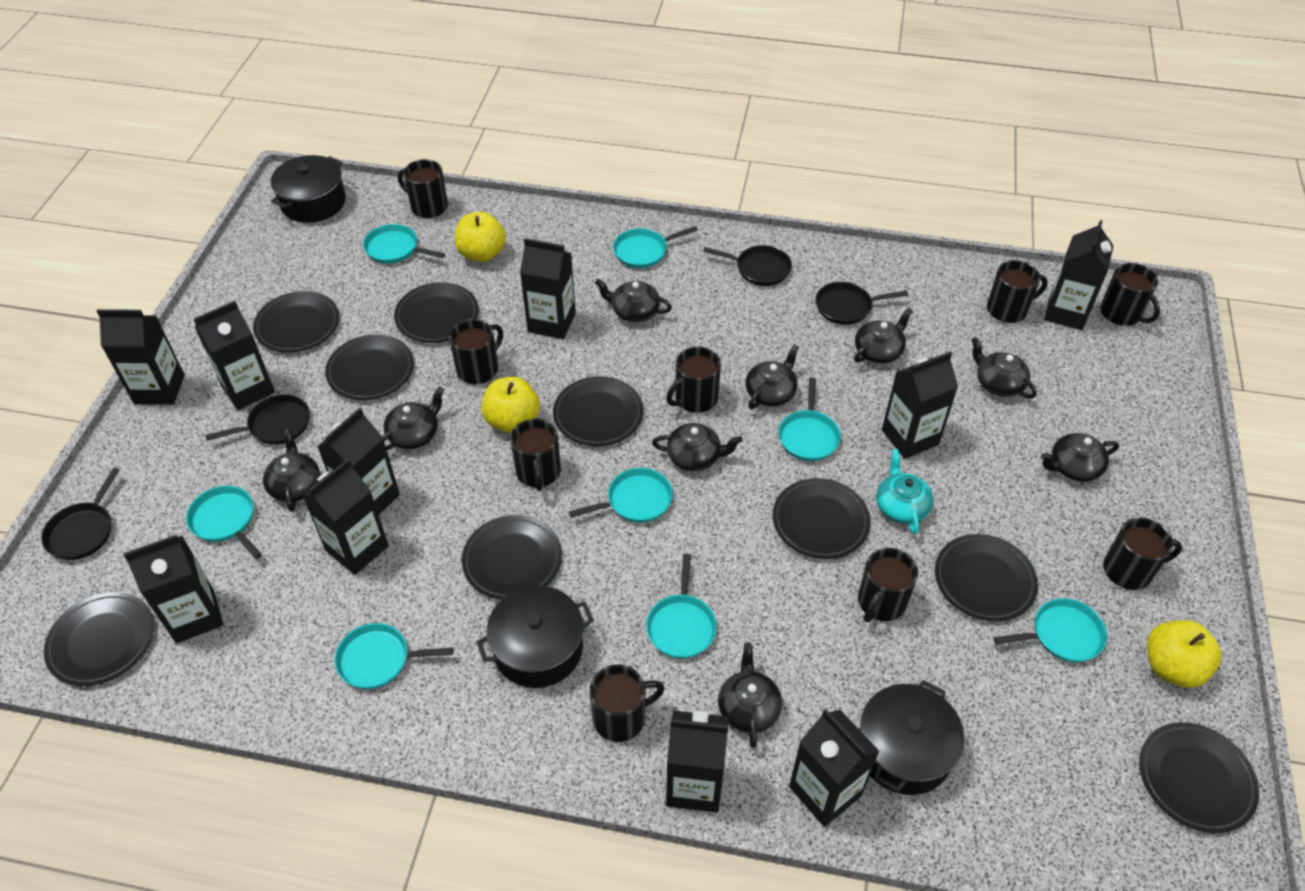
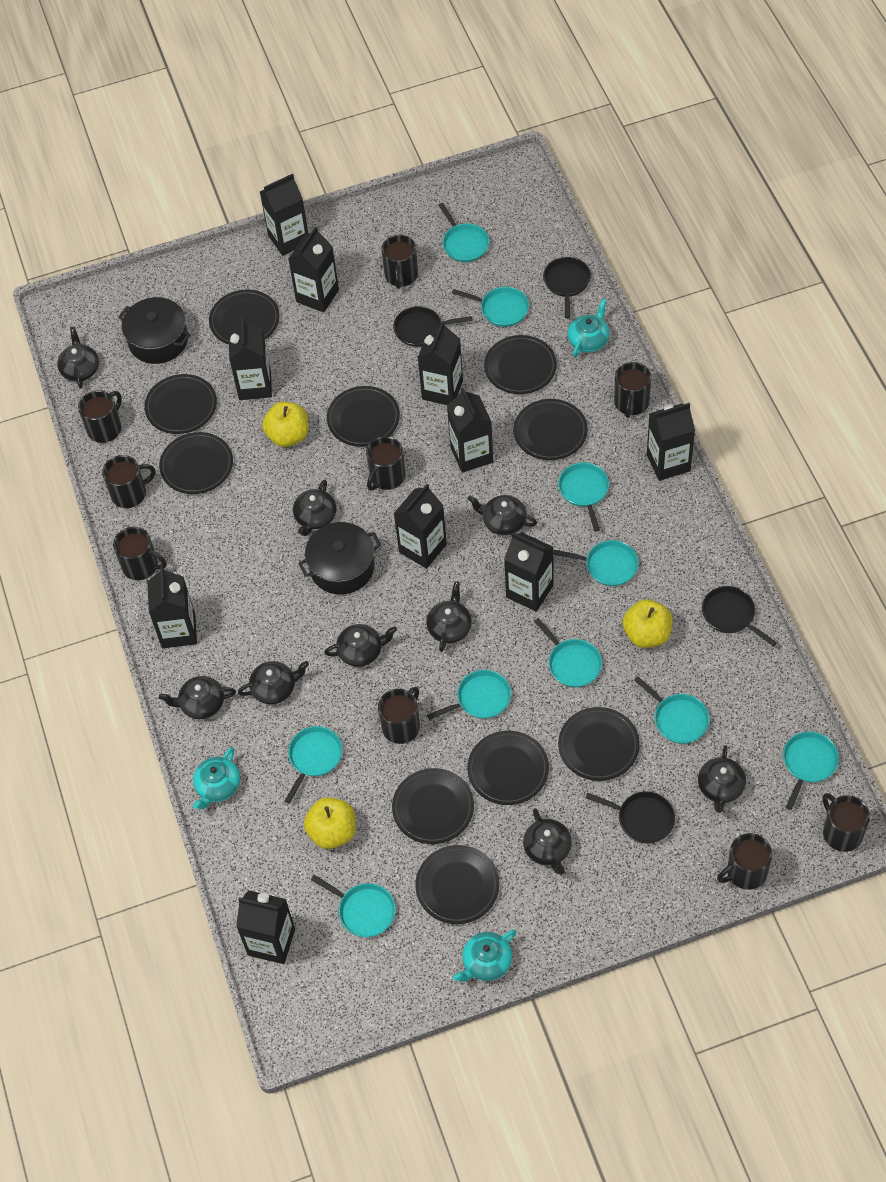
black plate: [44,592,154,686] [253,291,339,353] [325,335,414,400] [394,282,479,343] [462,515,562,600] [553,376,643,446] [772,478,870,559] [935,534,1038,621] [1139,722,1259,833] = 9 -> [144,374,217,434] [159,432,233,494] [209,290,280,345] [327,386,400,447] [392,768,474,844] [415,845,499,924] [467,731,549,805] [484,335,557,394] [514,399,588,460] [558,707,640,781] = 10
black pot: [271,155,346,223] [476,586,594,688] [859,680,964,795] = 3 -> [118,297,191,364] [298,522,381,595] = 2
turquoise pan: [186,486,262,559] [334,623,454,689] [363,224,445,264] [569,468,673,523] [613,226,698,268] [646,554,717,659] [778,378,841,461] [993,598,1107,662] = 8 -> [285,726,343,804] [311,875,396,937] [427,670,511,720] [439,203,489,262] [452,287,529,327] [534,618,602,687] [553,540,639,586] [558,462,609,532] [634,676,710,744] [783,732,839,810] = 10
turquoise teapot: [876,449,933,534] = 1 -> [193,747,240,809] [453,930,516,982] [567,299,610,357] = 3

